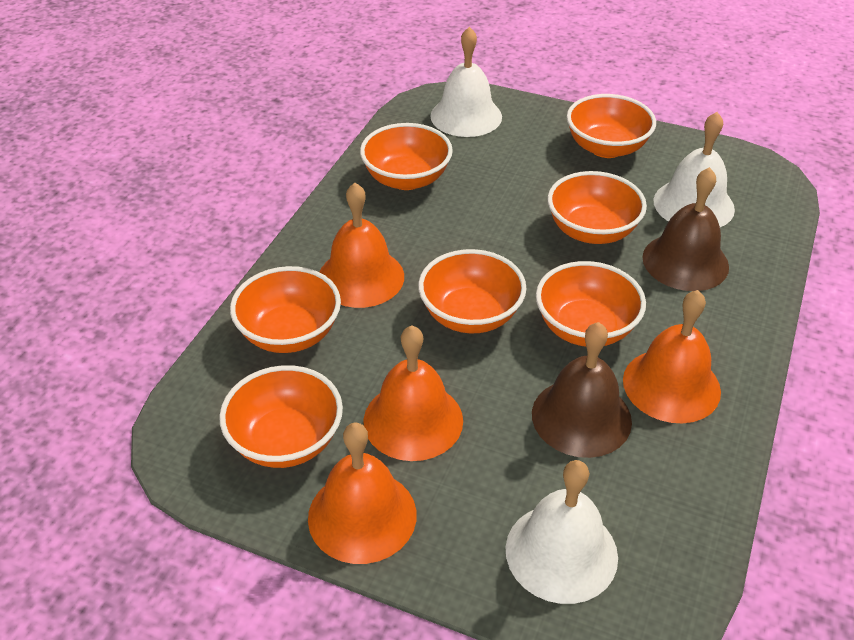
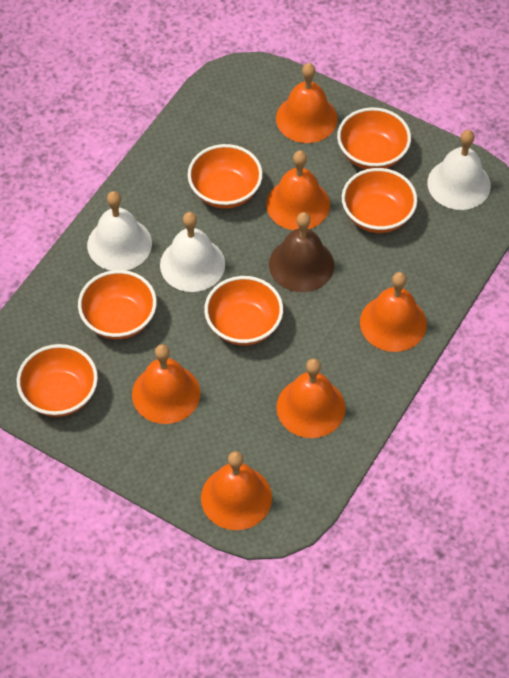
brown bell: [532,322,632,458] [642,167,729,291] = 2 -> [269,212,334,292] = 1
orange bell: [308,422,417,564] [320,183,404,308] [363,325,463,461] [623,290,721,423] = 4 -> [132,344,200,424] [201,451,272,530] [266,150,330,230] [276,63,338,143] [276,358,346,438] [360,272,427,352] = 6
orange bowl: [219,365,343,468] [230,266,341,353] [360,123,453,190] [418,249,527,333] [536,261,646,347] [548,171,647,244] [567,94,656,158] = 7 -> [16,344,98,417] [78,270,157,339] [188,144,263,209] [204,276,283,345] [337,107,411,169] [342,168,417,233] = 6

